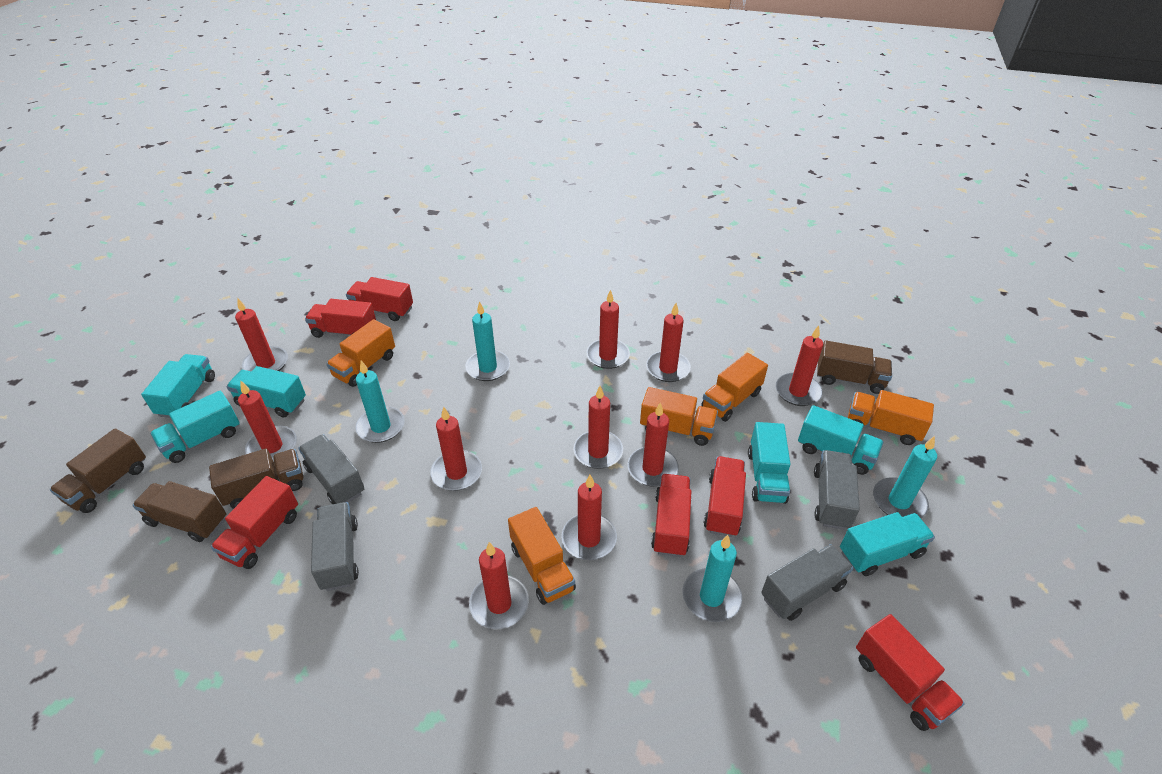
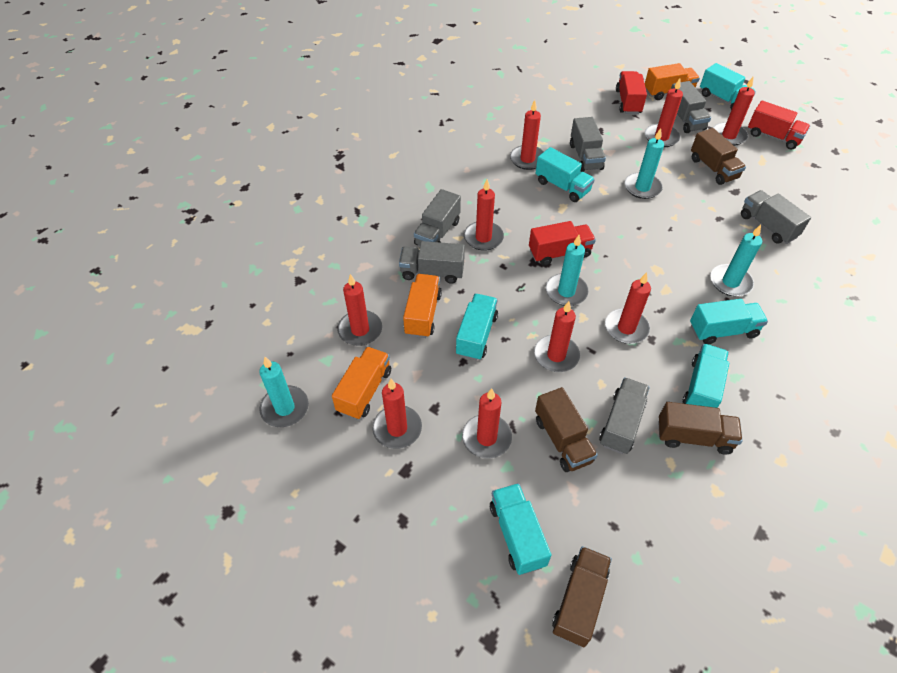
grey truck: [298,434,364,504] [311,502,359,591] [761,544,854,621] [814,450,860,530] = 4 -> [399,241,465,284] [414,189,461,246] [570,117,606,172] [599,377,650,454] [671,81,711,133] [741,190,811,244] = 6
orange truck: [326,319,395,387] [508,507,576,605] [640,387,718,446] [701,353,768,422] [848,390,934,445] = 5 -> [332,347,391,420] [403,274,442,338] [645,63,700,100] = 3
red candle: [235,298,288,371] [238,381,297,461] [430,406,482,491] [469,542,529,629] [561,475,617,560] [573,386,623,469] [586,290,630,369] [628,403,679,487] [646,303,691,382] [776,325,823,406] = 10 -> [337,274,382,346] [372,379,422,449] [462,388,512,459] [464,179,504,251] [510,100,544,170] [534,301,580,372] [605,272,651,344] [645,79,683,147] [713,77,755,146] = 9
red truck: [211,476,298,569] [305,299,376,338] [346,277,413,321] [651,474,692,557] [704,456,746,537] [856,614,965,731] = 6 -> [529,221,596,266] [616,71,647,114] [748,101,810,150] = 3

